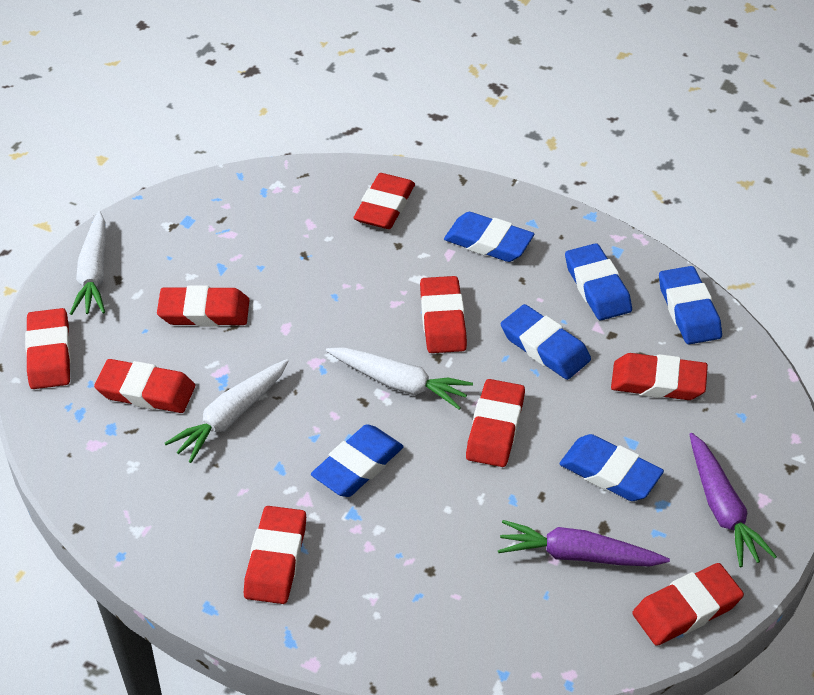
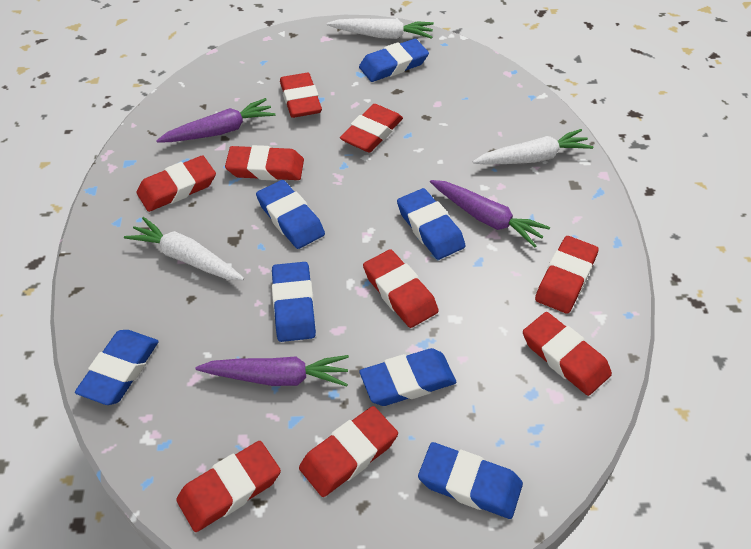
blue eraser: [311,424,404,497] [444,212,534,262] [501,304,591,380] [559,434,664,501] [565,243,632,320] [659,266,722,344] = 6 -> [75,330,159,405] [256,180,325,249] [272,262,316,342] [359,39,429,82] [359,348,456,406] [397,188,465,260] [418,442,523,519] = 7
purple carrot: [498,520,670,567] [690,433,777,567] = 2 -> [156,98,276,143] [195,355,349,387] [430,180,550,247] = 3

